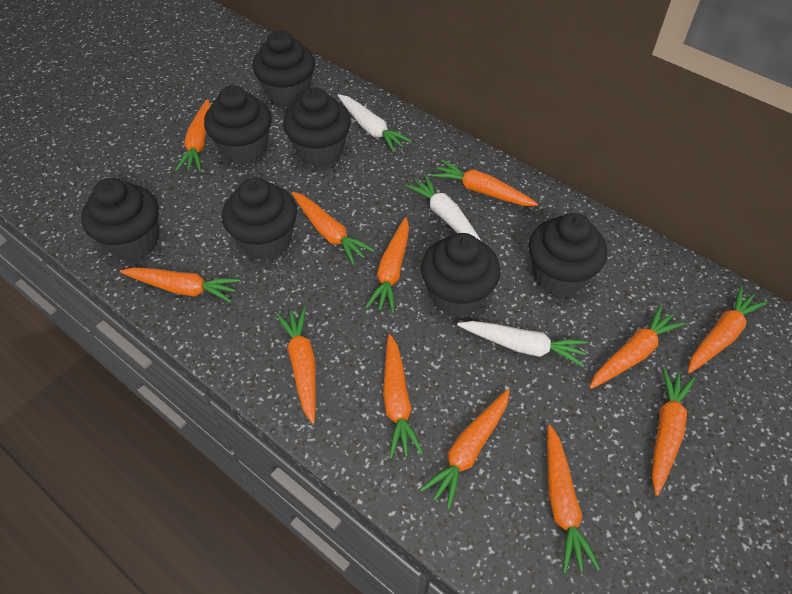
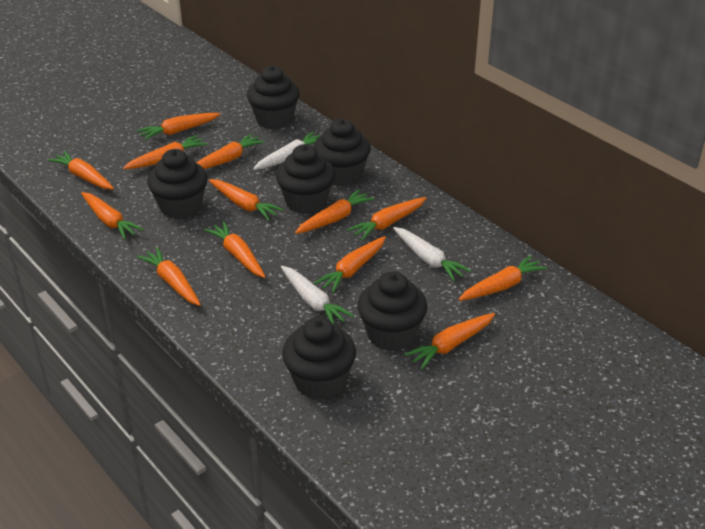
black cupcake: [81,178,159,260] [204,85,272,165] [222,178,297,260] [252,30,315,107] [283,87,351,167] [421,233,501,317] [529,213,607,296] = 7 -> [147,149,207,219] [247,66,300,129] [276,144,335,214] [282,317,356,400] [314,119,371,187] [357,271,427,351] = 6
orange carrot: [120,267,240,303] [176,99,211,171] [276,307,316,424] [292,192,374,265] [365,217,409,313] [383,334,424,459] [420,389,510,510] [431,160,538,206] [547,425,601,574] [589,305,685,389] [652,368,695,496] [688,286,767,373] = 12 -> [48,151,114,190] [81,192,144,240] [123,135,207,169] [137,113,221,140] [137,247,201,306] [196,134,265,169] [204,221,265,278] [209,179,284,221] [295,189,374,234] [314,236,386,293] [347,197,427,241] [404,313,495,370] [458,255,547,301] = 13

